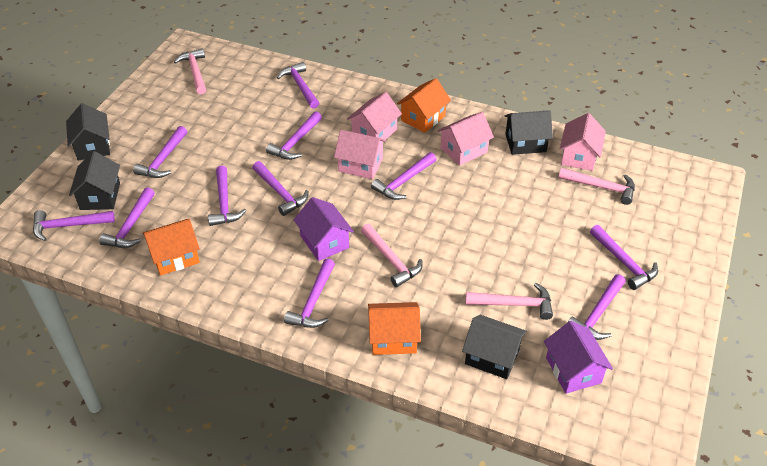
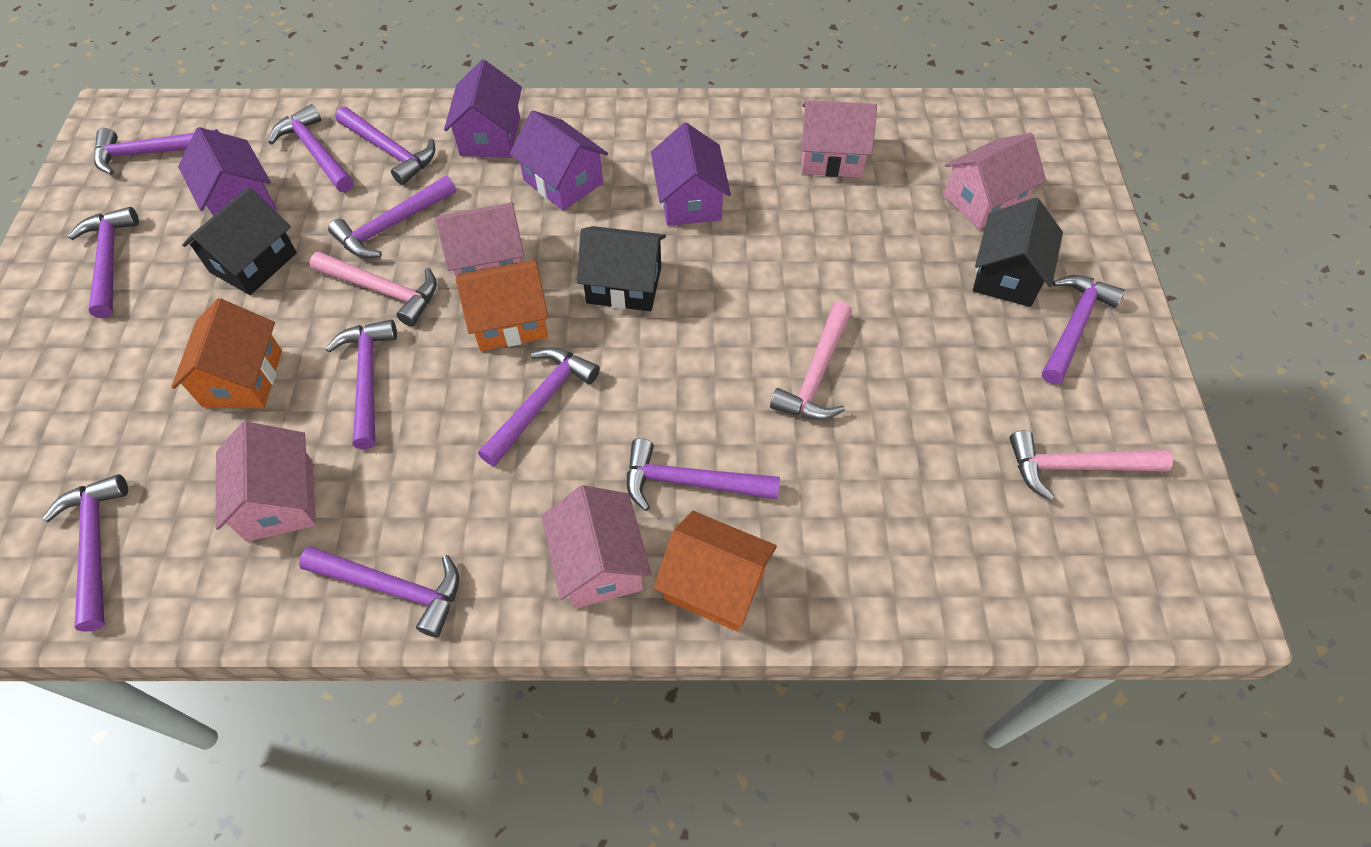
black house: [66,103,110,161] [69,151,120,210] [462,315,527,379] [505,110,553,155] = 4 -> [182,187,297,295] [576,226,666,311] [973,198,1063,307] = 3
pink hammer: [174,48,206,94] [361,224,422,287] [466,283,553,320] [559,168,635,205] = 4 -> [310,252,437,326] [770,301,852,420] [1010,430,1173,501] = 3
pink house: [334,130,386,179] [347,92,402,142] [437,112,494,166] [560,113,606,171] = 4 -> [215,421,316,542] [435,203,524,278] [542,485,652,609] [801,100,877,177] [943,133,1046,229] = 5
purple house: [294,197,354,261] [544,321,613,394] = 2 -> [178,127,277,216] [444,60,522,158] [510,110,608,211] [651,123,731,226] = 4

